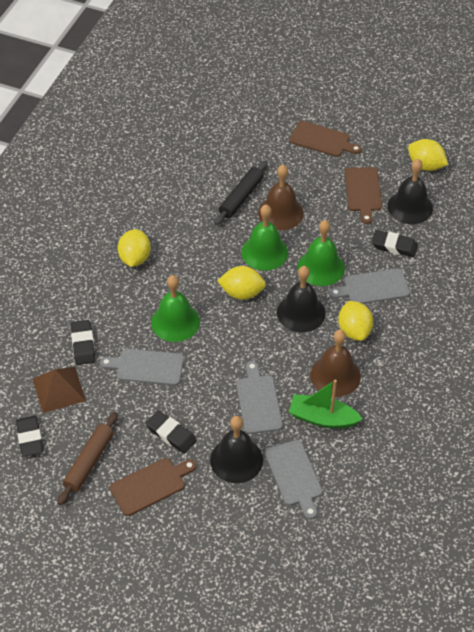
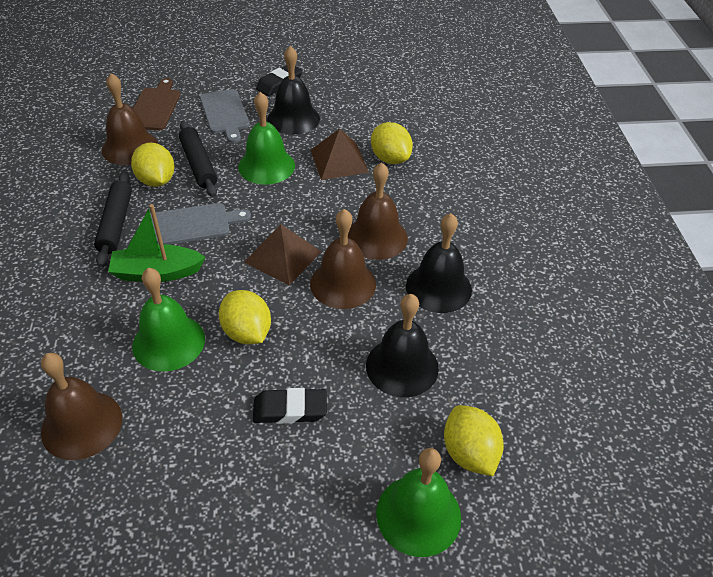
black eraser: [16,416,43,457] [71,320,96,365] [146,411,196,454] [372,230,418,257] = 4 -> [253,388,327,424] [256,65,303,96] = 2
black rolling pin: [214,160,268,225] = 1 -> [94,171,132,267] [179,121,217,197] = 2
brown bell: [258,165,304,230] [310,330,361,397] = 2 -> [41,353,123,460] [102,73,158,165] [310,209,376,309] [348,162,408,260] = 4
brown cutting board: [110,458,196,516] [289,121,362,157] [344,167,382,224] = 3 -> [133,78,180,130] = 1
brown pyramid: [32,367,86,413] = 1 -> [244,224,322,285] [311,129,369,180] = 2
brown rolling pin: [58,412,118,505] = 1 -> none = 0
grey cutting board: [100,349,184,386] [236,361,283,434] [265,440,323,519] [329,268,410,304] = 4 -> [150,203,251,245] [200,89,250,143] = 2

